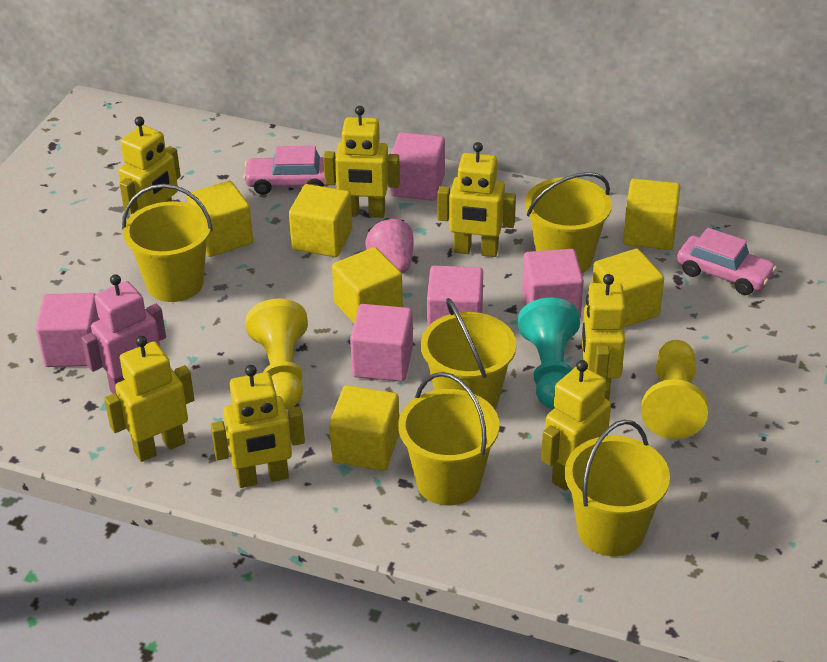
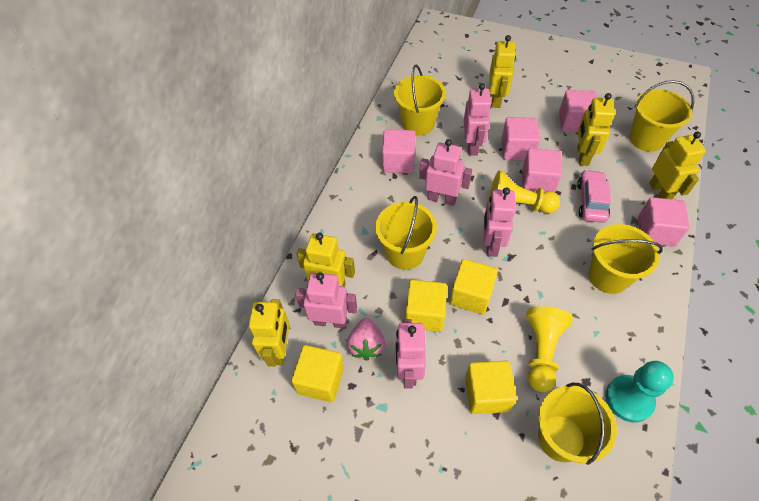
pink car: [243,146,328,195] [677,228,777,295] = 2 -> [577,170,611,223] = 1
pink robot: [82,274,166,394] = 1 -> [295,272,357,329] [396,319,426,389] [419,139,472,206] [463,83,492,156] [484,187,516,257] = 5
yellow cube: [186,181,253,257] [289,184,352,257] [329,385,399,471] [332,247,403,323] [592,249,664,327] [623,179,680,250] = 6 -> [291,345,344,402] [406,280,447,332] [450,259,498,315] [465,361,517,414] = 4
yellow robot: [104,336,194,462] [118,117,181,214] [211,365,305,488] [323,106,400,218] [438,142,516,257] [541,360,611,491] [582,274,625,400] = 7 -> [249,299,290,367] [296,233,355,287] [489,35,516,108] [577,93,615,166] [649,132,706,199] = 5

